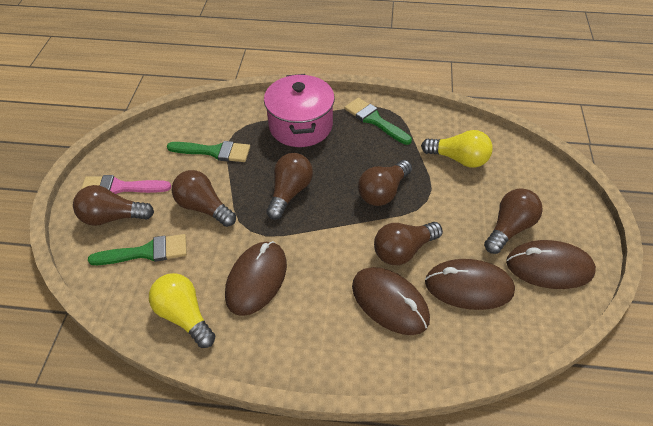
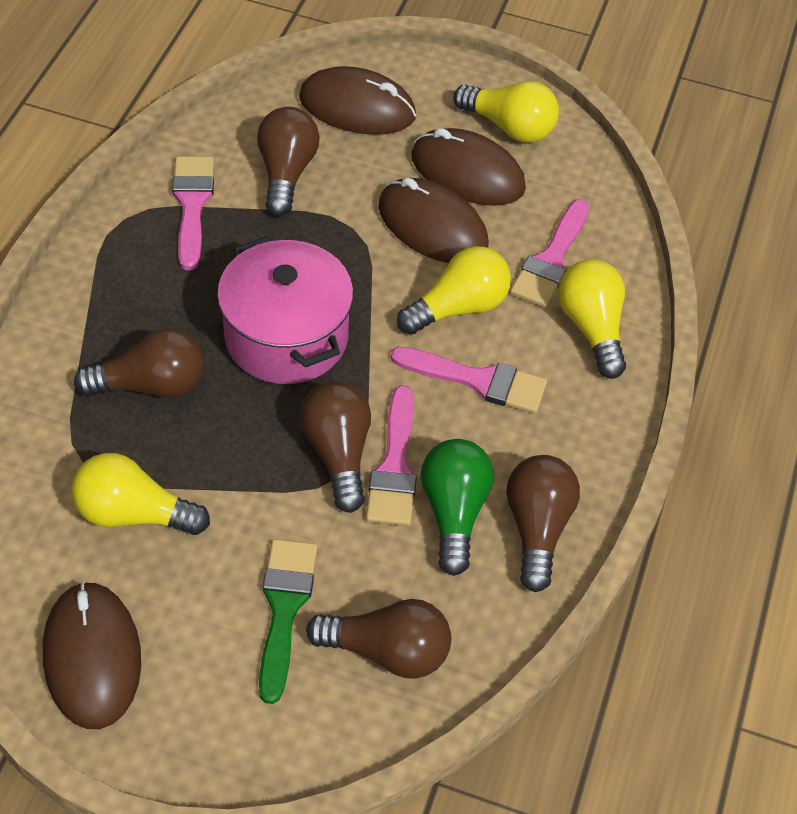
brown light bulb: [73,185,154,226] [172,170,236,227] [266,153,313,220] [358,160,412,206] [374,222,443,265] [484,189,543,254] = 6 -> [74,328,204,398] [257,107,320,216] [299,381,371,513] [306,599,451,679] [506,455,580,592] = 5
green brush: [88,234,187,265] [167,141,250,162] [345,98,412,145] = 3 -> [259,539,317,704] = 1
green light bulb: none = 0 -> [421,439,494,576] = 1
pink brush: [81,175,171,194] = 1 -> [172,156,214,270] [366,385,417,526] [391,347,547,413] [510,199,589,308] = 4
yellow light bulb: [149,273,216,348] [421,130,493,168] = 2 -> [71,453,210,535] [397,246,511,335] [453,81,559,143] [558,259,626,379] = 4

